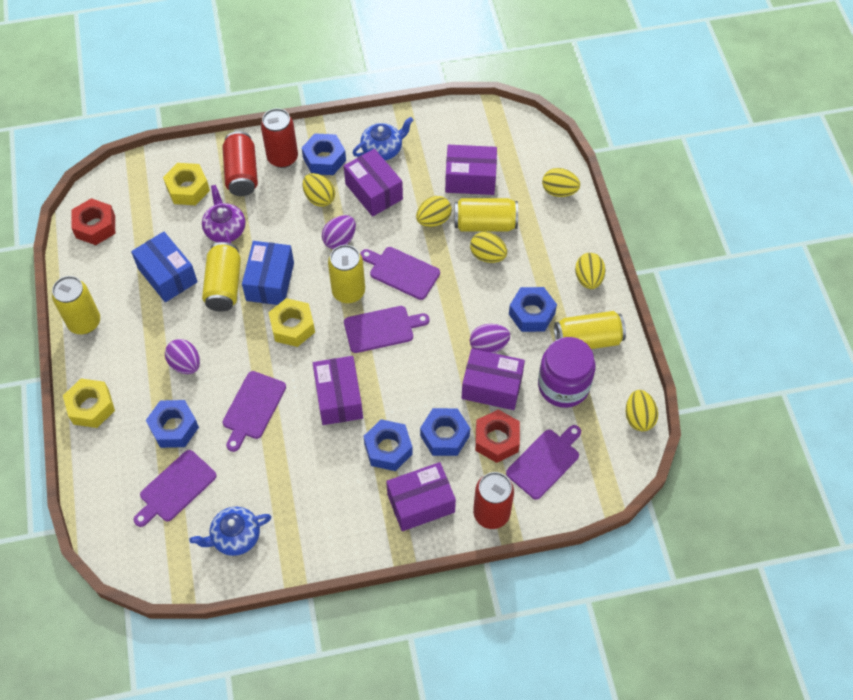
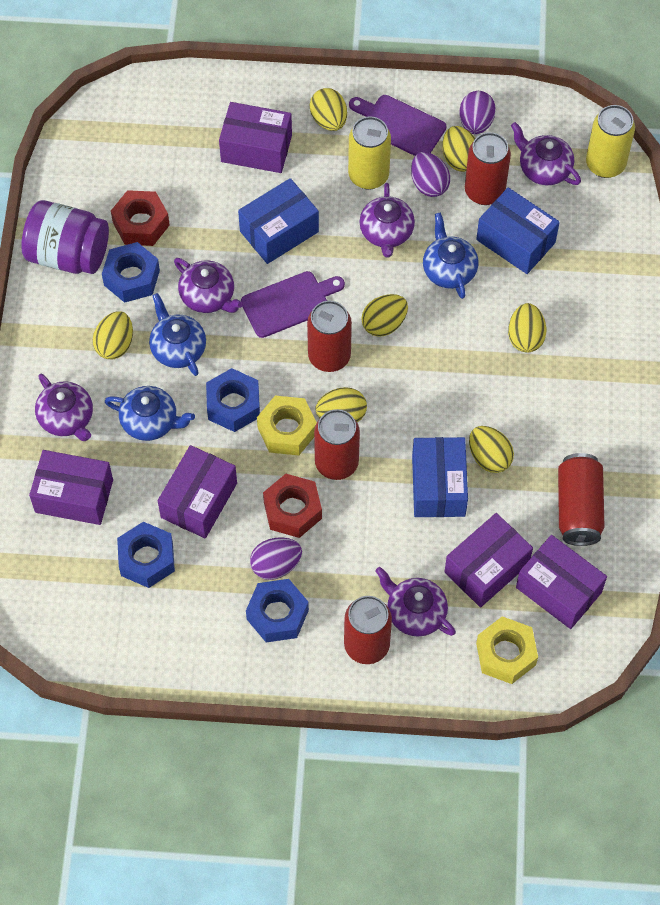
blue box: [131,232,198,302] [242,241,294,305] = 2 -> [238,178,319,264] [412,437,468,517] [476,187,560,274] = 3
blue nut: [146,400,199,448] [302,133,346,175] [363,419,413,471] [420,408,470,456] [509,287,557,332] = 5 -> [102,242,160,303] [117,522,175,588] [206,368,260,432] [246,579,309,642] = 4
blue teapot: [189,507,271,556] [353,117,413,161] = 2 -> [105,386,195,441] [149,293,206,376] [423,212,479,299] = 3
purple cutting board: [134,450,217,527] [223,371,286,452] [344,306,429,353] [360,247,440,300] [506,425,581,500] = 5 -> [241,271,345,338] [349,95,446,156] = 2
purple teapot: [202,185,246,243] = 1 -> [35,373,93,441] [174,258,243,313] [360,183,415,257] [375,567,456,637] [511,122,581,185] = 5
red can: [222,131,258,196] [261,108,298,168] [473,472,514,529] = 3 -> [307,301,352,372] [314,409,360,480] [344,596,392,664] [465,132,511,205] [558,453,605,546] = 5
yellow can: [52,276,100,334] [202,242,241,312] [328,245,365,303] [454,198,518,231] [554,311,626,349] = 5 -> [348,116,391,190] [586,105,635,178] = 2
yellow egg: [303,173,335,207] [416,196,452,227] [470,232,507,263] [542,168,580,197] [575,253,605,289] [626,390,658,431] = 6 -> [93,311,133,359] [310,88,347,131] [316,387,367,422] [361,294,408,337] [442,126,476,172] [469,426,514,473] [508,303,546,353] = 7
yellow nut: [63,378,115,428] [163,163,210,205] [268,298,315,347] = 3 -> [257,396,317,455] [476,616,538,684] = 2

